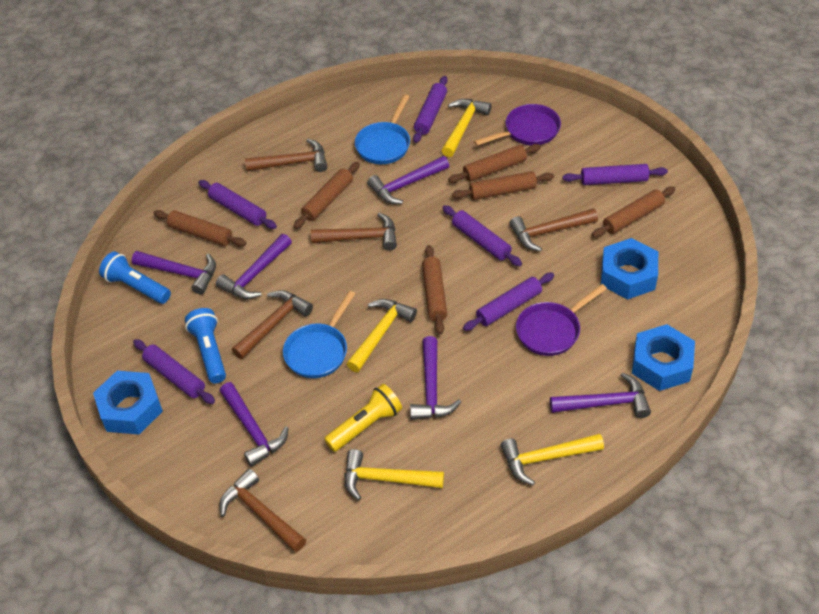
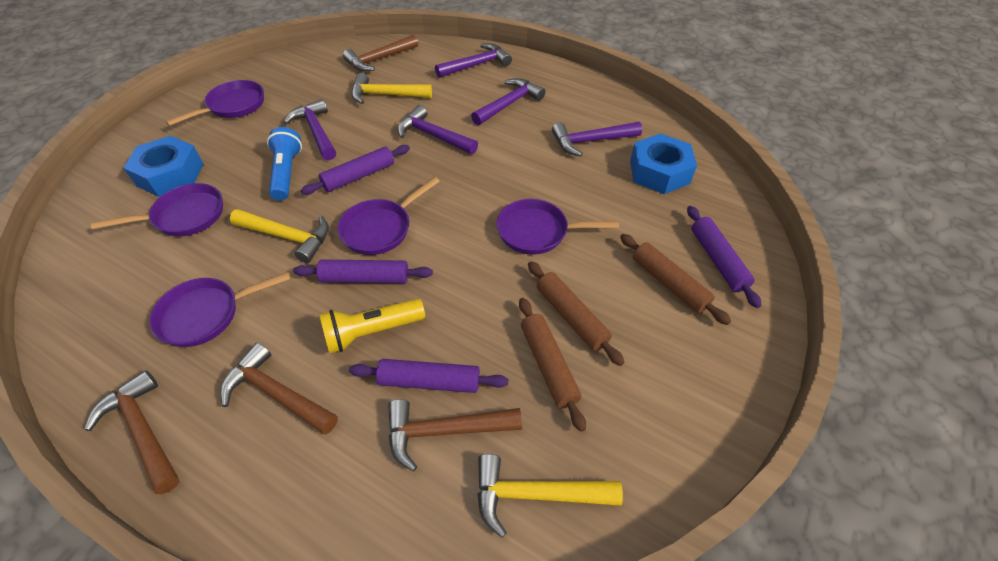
blue flashlight: [99,252,171,304] [185,308,226,383] = 2 -> [267,127,302,201] = 1
blue nut: [93,371,163,434] [601,238,658,300] [632,324,695,391] = 3 -> [124,136,204,197] [630,133,697,194] = 2
blue pan: [283,291,355,378] [355,95,410,164] = 2 -> none = 0
brown hammer: [219,469,306,552] [232,290,313,359] [245,139,327,172] [311,213,397,250] [509,208,598,252] = 5 -> [85,370,180,495] [220,343,338,435] [343,35,418,72] [388,399,522,471] = 4
brown rolling pin: [153,210,246,247] [294,162,360,229] [422,245,447,334] [448,144,541,183] [452,171,554,200] [592,186,675,238] = 6 -> [519,298,586,432] [528,261,625,366] [620,234,731,325] = 3
purple hammer: [132,251,216,295] [216,234,292,299] [220,382,289,467] [367,156,449,204] [410,336,461,420] [550,373,651,418] = 6 -> [284,99,336,160] [398,105,478,154] [435,43,512,78] [471,78,545,125] [552,122,642,156] = 5
purple pan: [474,104,561,146] [516,284,607,356] = 2 -> [91,183,223,236] [149,272,291,347] [166,80,264,126] [338,177,440,255] [497,199,619,254] = 5
purple rolling pin: [133,339,215,404] [198,180,277,229] [413,76,448,143] [443,205,522,266] [463,273,554,331] [562,164,668,185] = 6 -> [293,259,433,283] [301,145,410,195] [349,359,508,393] [687,206,761,308] = 4
yellow hammer: [344,449,444,501] [347,299,417,372] [441,99,491,157] [501,434,604,485] = 4 -> [230,209,329,263] [352,73,432,104] [477,454,623,538] = 3

